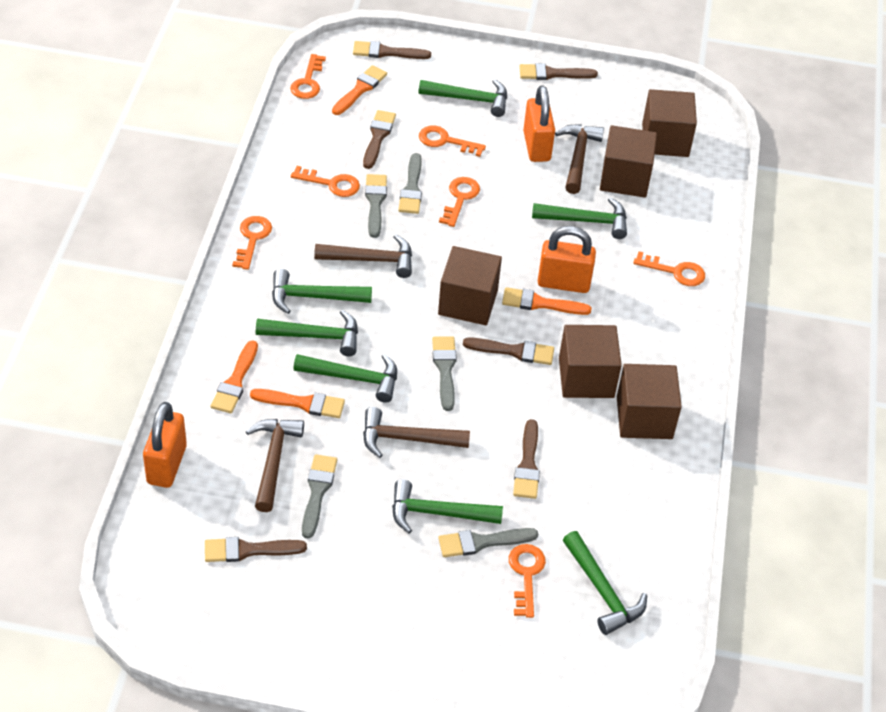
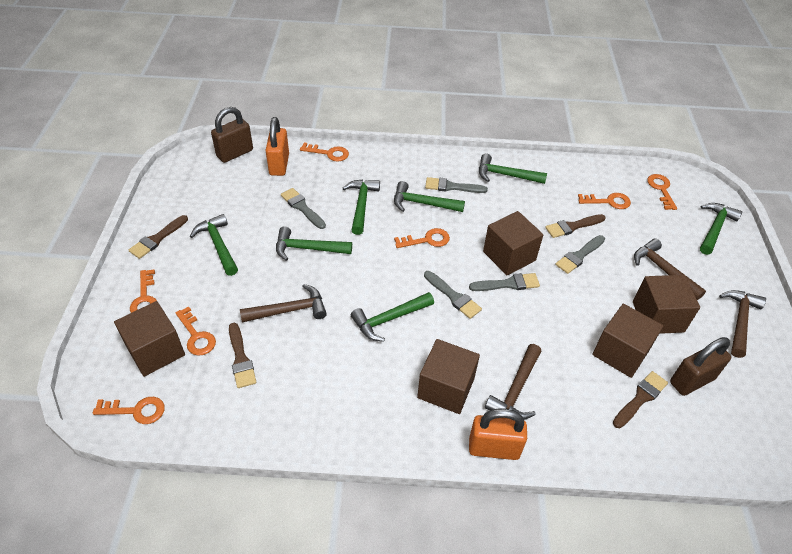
brown brush: [205,537,307,562] [353,41,431,59] [363,110,396,169] [463,337,554,365] [513,419,540,499] [519,63,598,80] = 6 -> [128,215,188,259] [229,323,256,388] [545,214,606,238] [613,371,668,428] = 4
brown padlock: none = 0 -> [211,107,253,163] [670,337,731,396] = 2
orange brush: [211,340,258,413] [250,389,345,418] [332,65,387,115] [502,287,592,315] = 4 -> none = 0
orange padlock: [143,402,187,488] [523,85,555,162] [538,226,596,293] = 3 -> [265,117,289,176] [469,409,527,460] = 2

